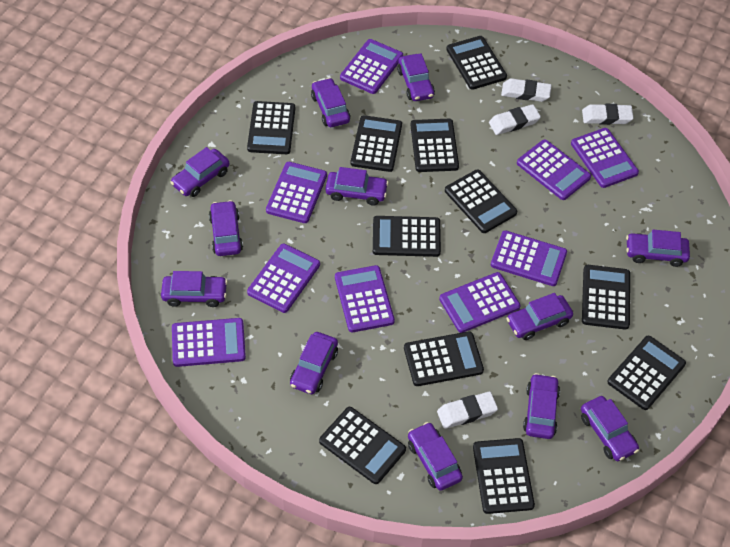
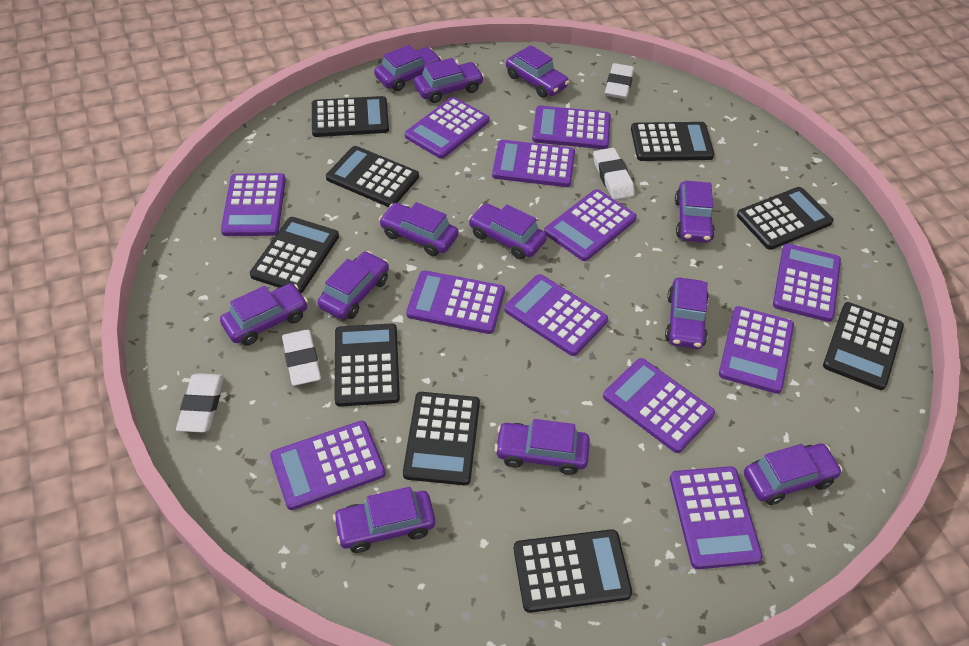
black calculator: [247,101,295,154] [319,407,406,484] [351,115,402,172] [373,216,441,257] [404,331,484,386] [410,119,459,172] [445,169,517,233] [446,36,507,90] [473,438,535,514] [582,265,630,329] [607,336,686,410] = 11 -> [250,217,339,293] [312,96,389,137] [326,146,419,207] [334,323,400,407] [403,392,480,485] [514,529,632,613] [631,122,714,161] [737,187,834,250] [823,302,904,390] = 9
purple calculator: [172,318,246,367] [247,244,320,313] [266,162,327,223] [335,265,395,332] [340,39,403,94] [439,272,520,333] [491,230,567,286] [517,139,591,200] [571,128,639,188] = 9 -> [221,173,286,236] [270,421,386,510] [405,97,489,159] [406,271,505,334] [492,140,575,187] [504,274,608,356] [532,106,611,149] [544,189,637,261] [603,358,715,453] [670,466,763,569] [719,306,794,394] [773,243,841,322] = 12

